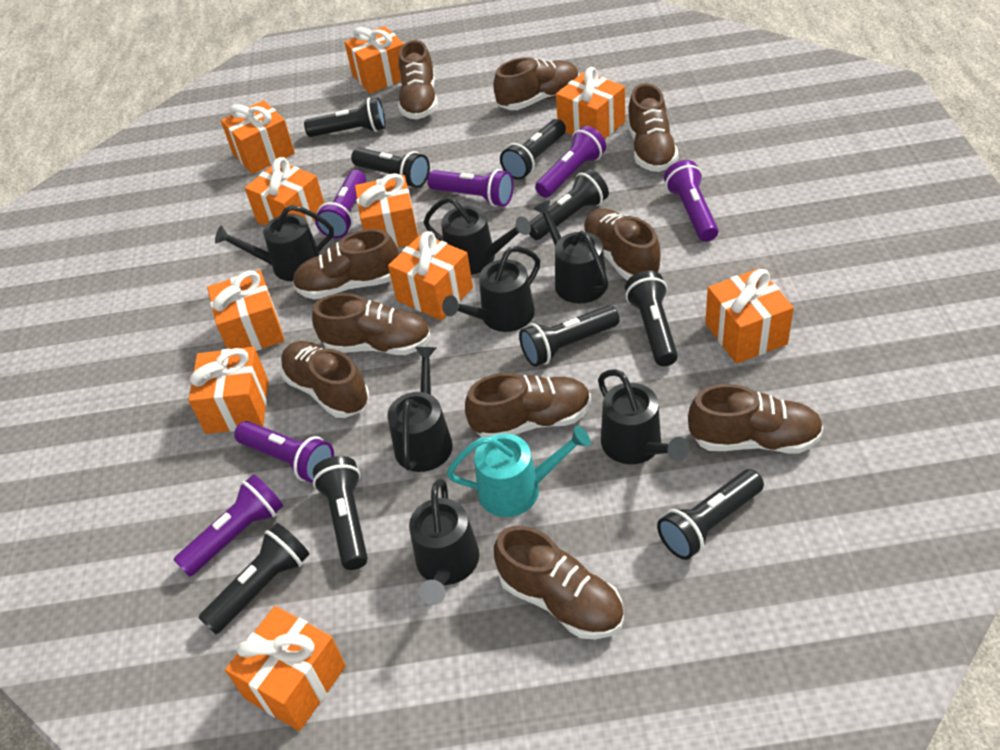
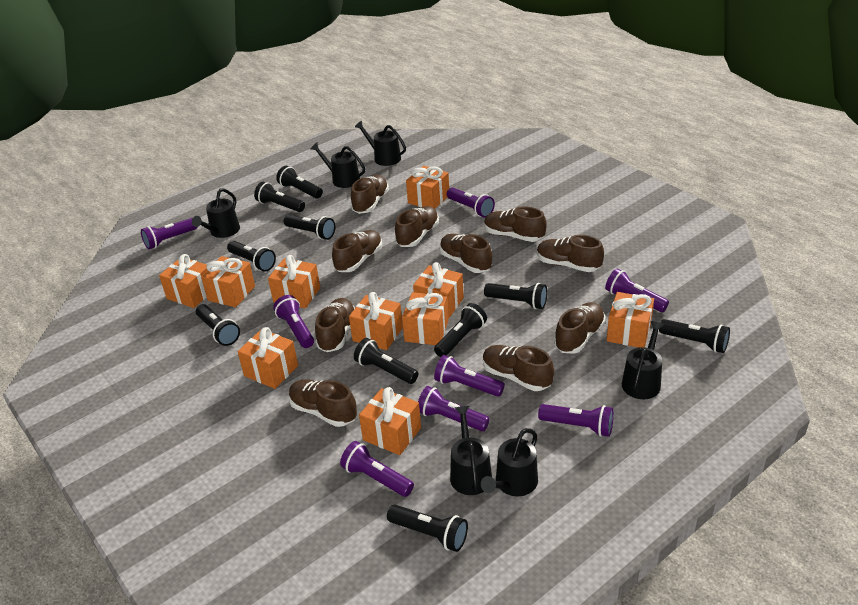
black flashlight: [199,523,310,634] [304,97,386,137] [313,456,368,570] [351,148,430,188] [500,119,566,180] [519,305,620,367] [529,169,609,240] [625,271,678,366] [657,469,764,560] = 9 -> [196,304,240,346] [227,241,276,271] [254,182,305,212] [276,166,323,199] [284,215,335,240] [354,338,418,384] [387,505,468,552] [434,303,487,357] [484,283,547,309] [659,319,730,353] = 10
black watering can: [215,205,334,281] [387,347,453,472] [409,479,479,605] [423,197,531,275] [442,246,540,332] [533,200,608,304] [598,369,689,464] = 7 -> [192,189,240,238] [311,142,365,188] [355,121,406,166] [450,406,492,495] [481,428,538,496] [622,321,664,399] = 6
purple flashlight: [174,474,283,577] [234,421,334,483] [315,170,366,238] [427,169,514,207] [535,126,606,198] [664,160,719,242] = 6 -> [141,218,198,249] [273,295,314,348] [340,441,414,497] [418,386,490,431] [434,355,505,397] [447,188,495,217] [538,404,614,437] [605,268,669,312] = 8
turquoise watering can: [447,426,591,517] = 1 -> none = 0

